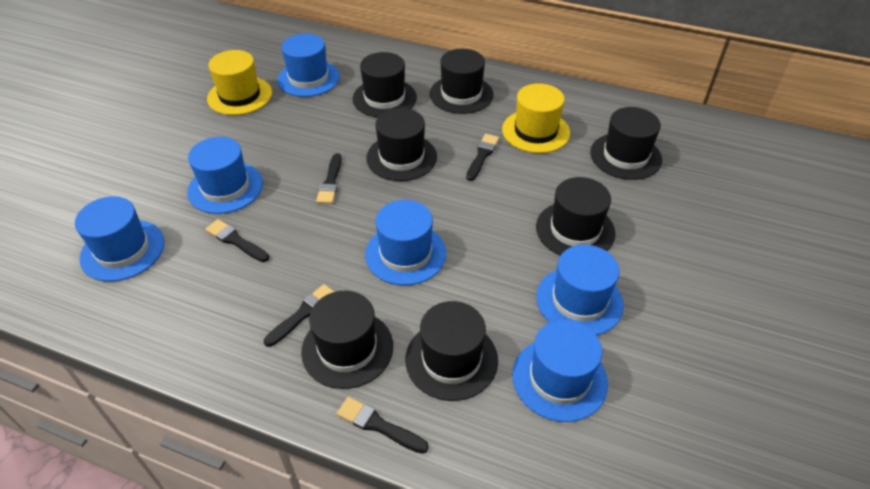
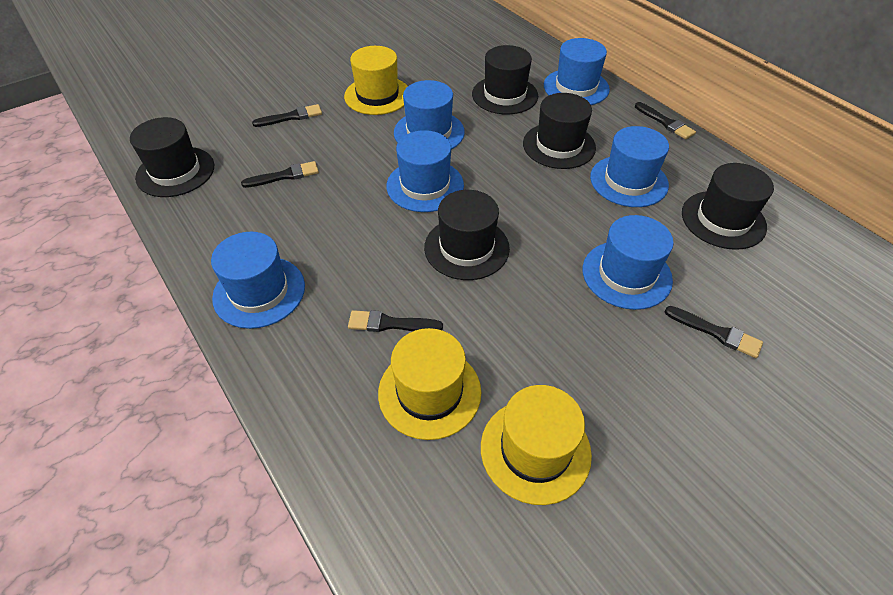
black hat: [301,291,393,389] [353,52,417,118] [366,108,437,181] [405,301,498,401] [430,49,493,114] [536,177,615,256] [590,107,662,180] = 7 -> [130,117,214,197] [424,190,510,280] [472,45,538,114] [523,93,596,169] [682,163,774,250] = 5
yellow hat: [207,50,272,115] [502,83,570,153] = 2 -> [344,46,408,115] [378,328,481,440] [481,385,592,505] = 3

